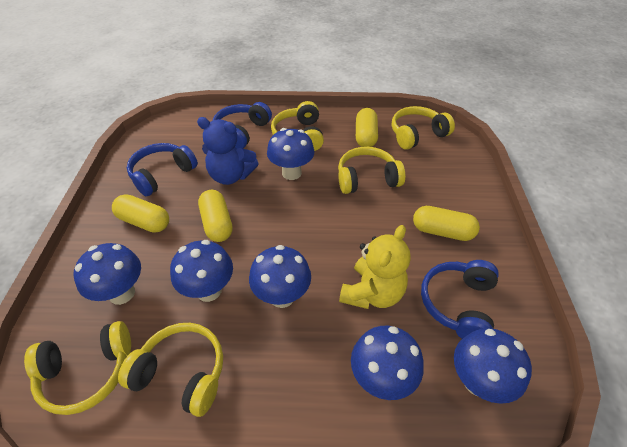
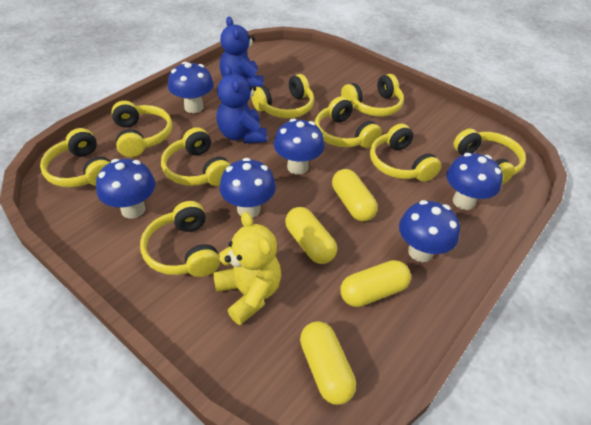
blue headphones: [127,143,198,196] [212,102,272,149] [421,260,499,339] = 3 -> none = 0
blue teddy bear: [197,117,259,185] = 1 -> [216,65,267,143] [219,17,263,87] = 2
yellow headphones: [24,321,131,415] [118,323,223,417] [271,101,324,151] [338,147,405,194] [392,106,455,150] = 5 -> [40,128,111,187] [111,101,172,157] [140,201,220,277] [161,127,231,186] [251,74,314,118] [315,96,382,148] [341,74,404,116] [370,123,441,182] [453,129,526,185] = 9

